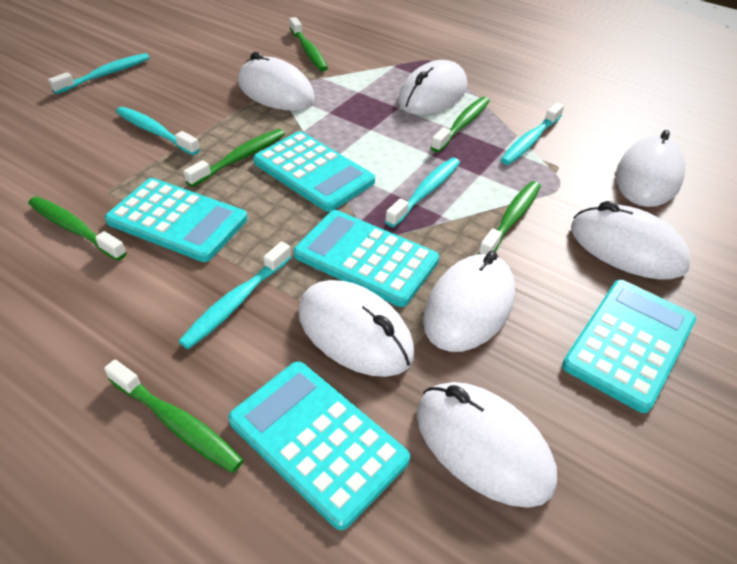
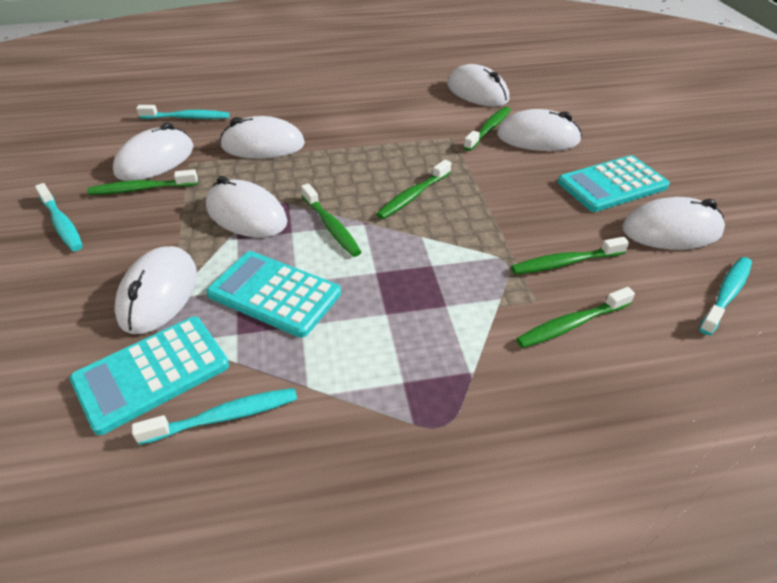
turquoise calculator: [105,178,248,262] [228,361,410,530] [253,131,375,212] [293,210,439,307] [562,280,696,413] = 5 -> [70,317,229,435] [206,251,341,338] [558,155,670,212] = 3
turquoise toothbrush: [48,53,150,94] [116,107,200,155] [178,242,291,349] [385,158,460,227] [500,102,564,165] = 5 -> [35,183,83,251] [132,388,297,445] [136,105,230,119] [699,257,752,335] = 4

